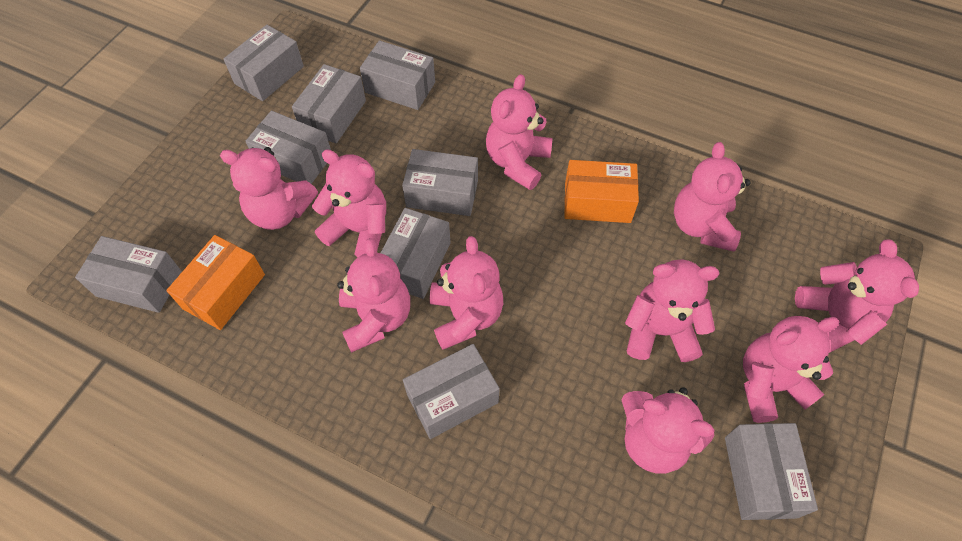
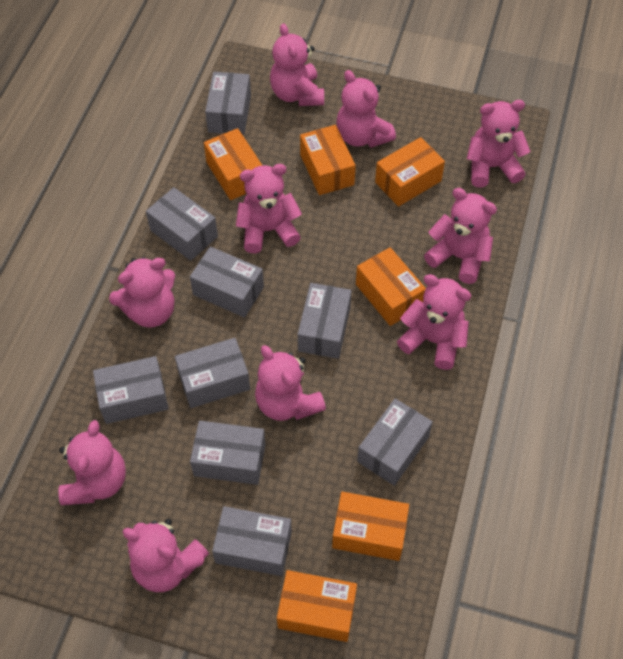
orange box: [166,235,265,330] [564,160,639,223] = 2 -> [204,128,263,200] [277,570,357,642] [300,125,356,195] [332,492,409,561] [356,247,426,326] [375,137,445,207] = 6

